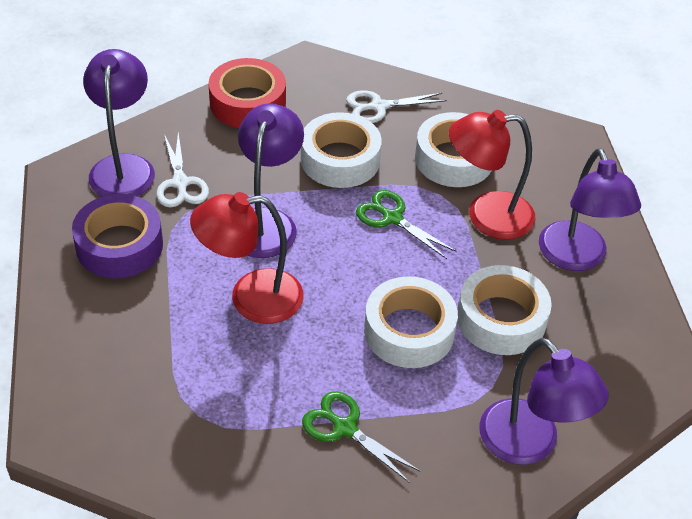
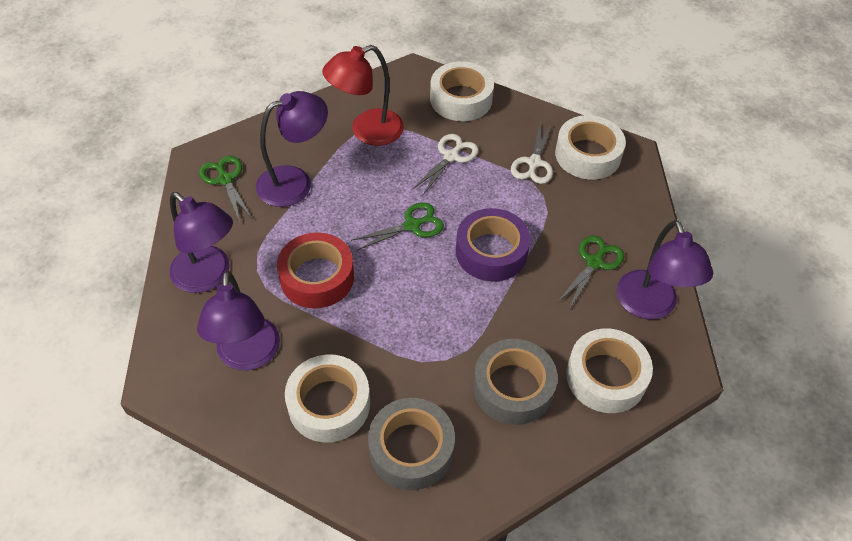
green scissors: [302,391,421,483] [356,190,456,259] = 2 -> [199,156,253,222] [351,202,444,251] [557,235,624,308] = 3
grey tape: none = 0 -> [368,398,455,490] [473,339,558,425] = 2
red lamp: [190,192,304,324] [449,110,535,240] = 2 -> [322,45,404,146] = 1

